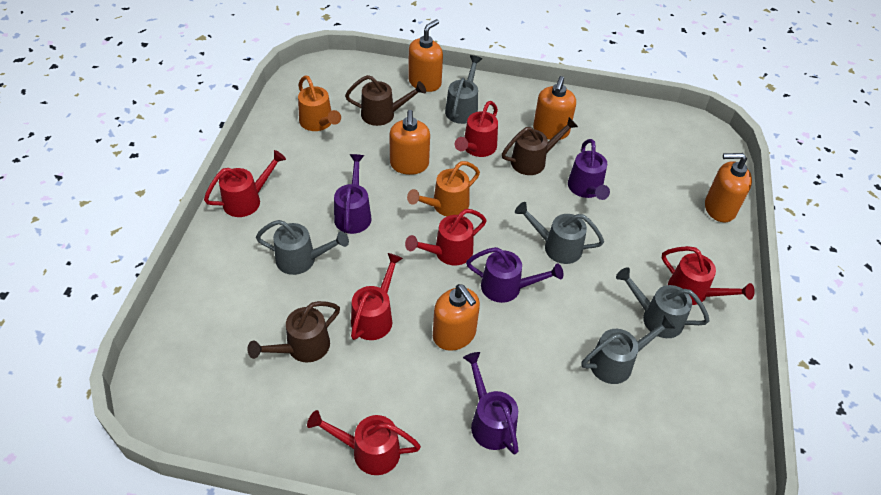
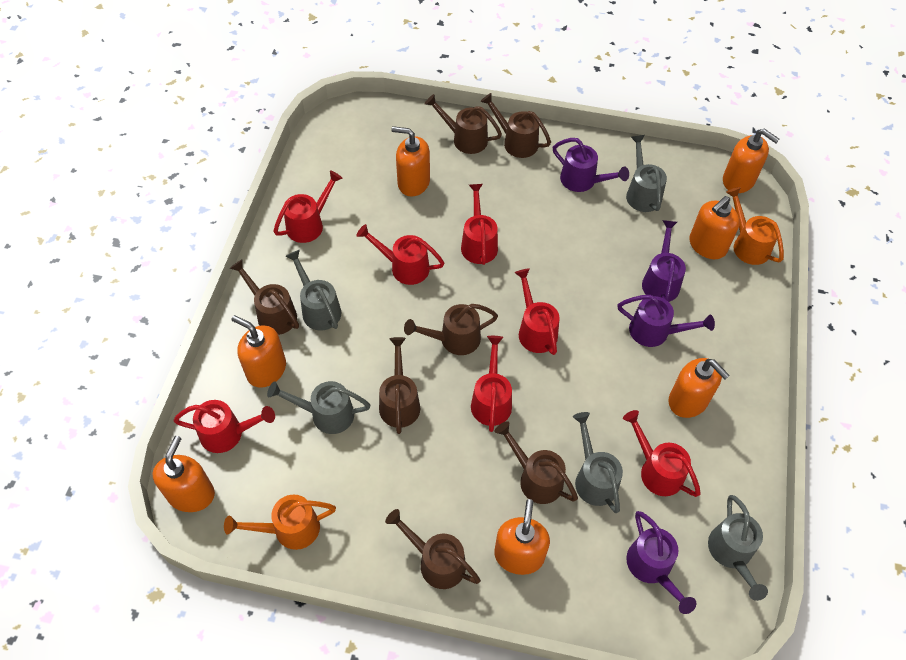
brown watering can: [247,301,340,363] [345,75,426,126] [502,117,578,175] = 3 -> [230,259,299,335] [379,337,420,434] [385,509,481,589] [404,304,498,355] [425,94,502,154] [480,93,551,158] [495,421,578,504] = 7
orange soap dispenser: [389,110,430,175] [408,19,443,92] [433,284,480,351] [533,76,576,140] [705,153,752,222] = 5 -> [153,436,215,512] [231,315,286,388] [392,126,430,197] [494,499,550,575] [668,358,730,418] [689,196,740,259] [723,128,779,193] = 7
red watering can: [204,150,286,217] [307,410,421,475] [351,253,403,340] [405,209,486,265] [455,101,498,157] [662,246,755,305] = 6 -> [174,400,275,453] [274,170,343,243] [356,224,444,285] [461,184,498,265] [471,336,512,432] [514,268,560,355] [623,410,701,497] = 7

